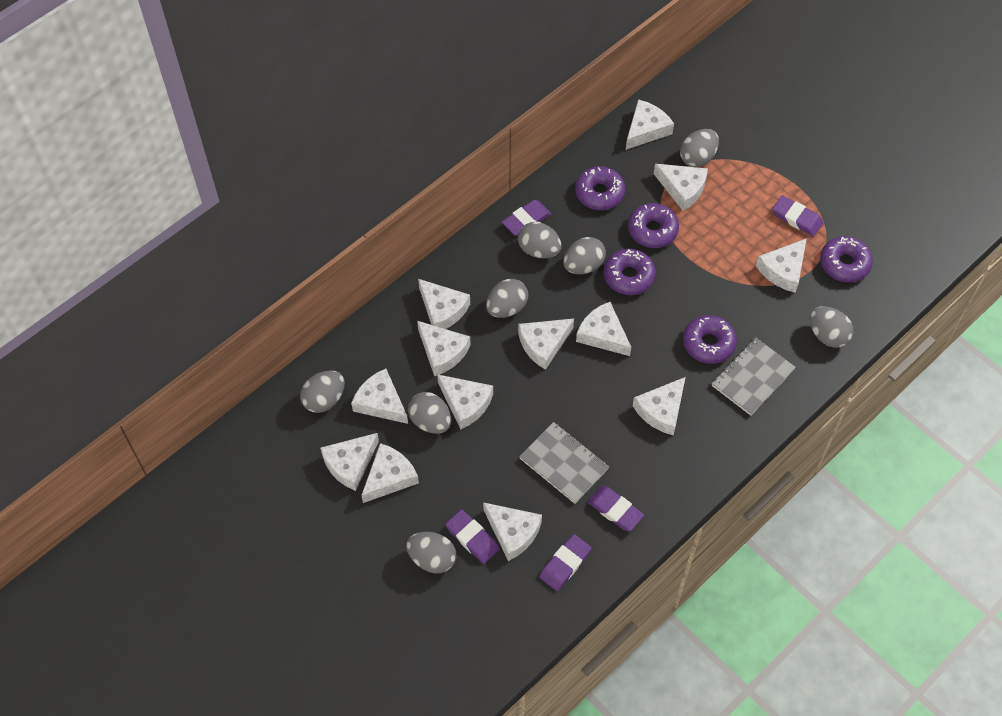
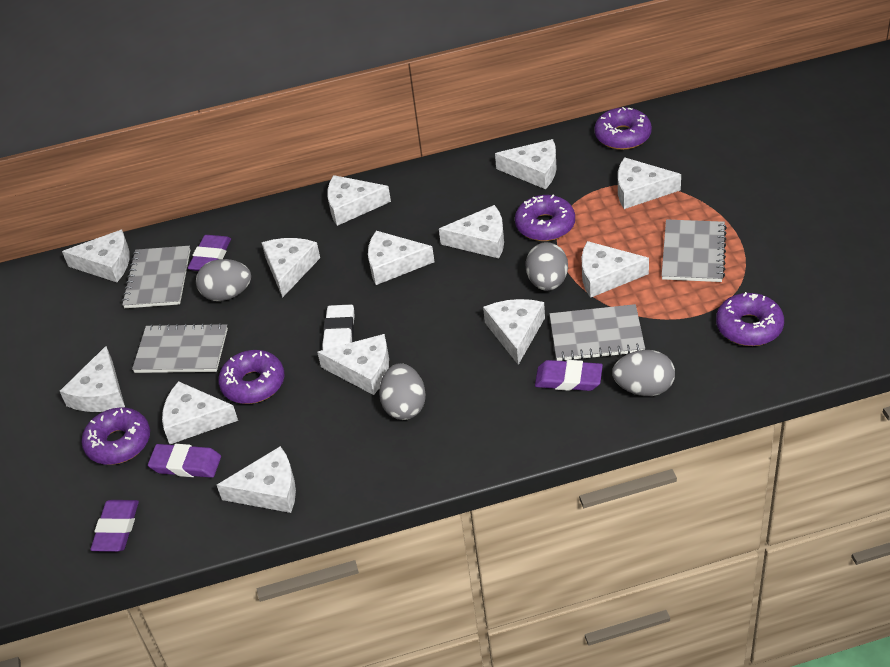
grey egg: [300,371,345,413] [406,532,456,574] [408,392,451,434] [486,279,528,318] [518,222,562,258] [563,237,606,274] [680,129,719,167] [809,306,854,348] = 8 -> [196,259,251,301] [379,363,426,420] [526,242,568,291] [612,350,675,396] = 4
grey notebook: [519,422,609,504] [712,338,796,416] = 2 -> [122,246,190,308] [132,323,228,373] [549,304,645,361] [662,219,727,282] = 4
purple eraser: [445,509,500,564] [502,200,552,236] [539,534,592,591] [587,486,644,531] [772,195,823,236] = 5 -> [90,500,139,552] [148,444,221,478] [188,235,231,271] [535,360,603,391] = 4
white eraser: none = 0 -> [322,304,355,350] = 1

